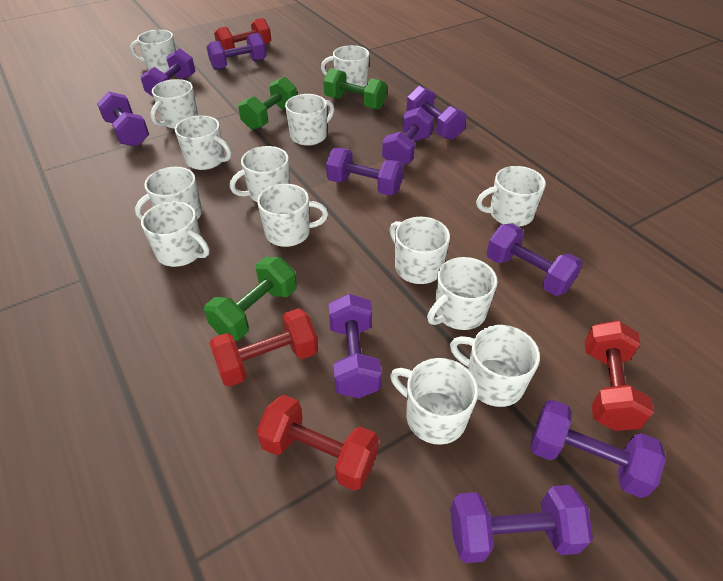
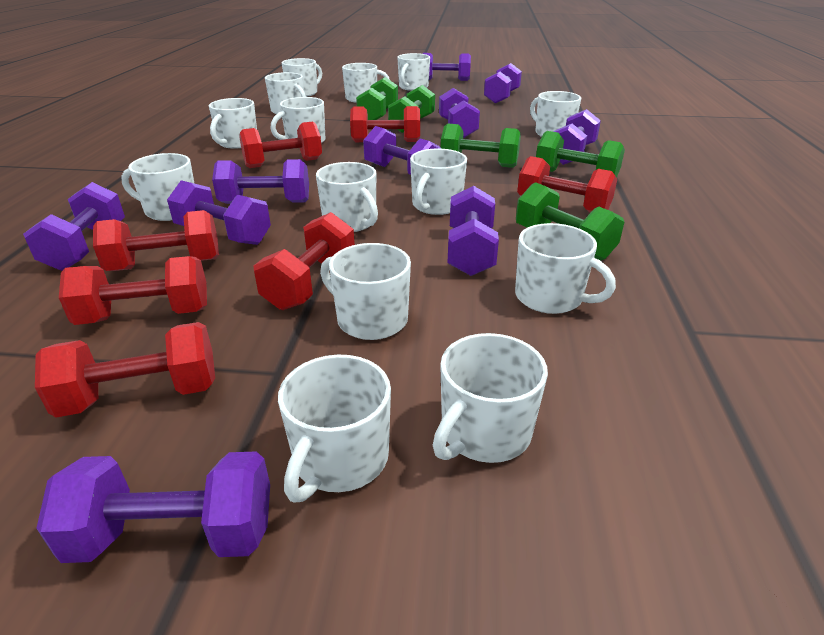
green dumbbell: [204,257,297,341] [238,77,297,130] [323,68,387,109] = 3 -> [356,77,398,120] [388,85,435,133] [441,123,521,168] [516,182,624,260] [536,131,625,178] = 5
red dumbbell: [209,308,318,387] [214,18,271,50] [256,395,379,491] [585,320,654,431] = 4 -> [35,322,215,418] [59,256,207,325] [93,210,219,271] [239,122,322,168] [254,212,355,310] [350,106,420,142] [517,156,617,213] = 7

